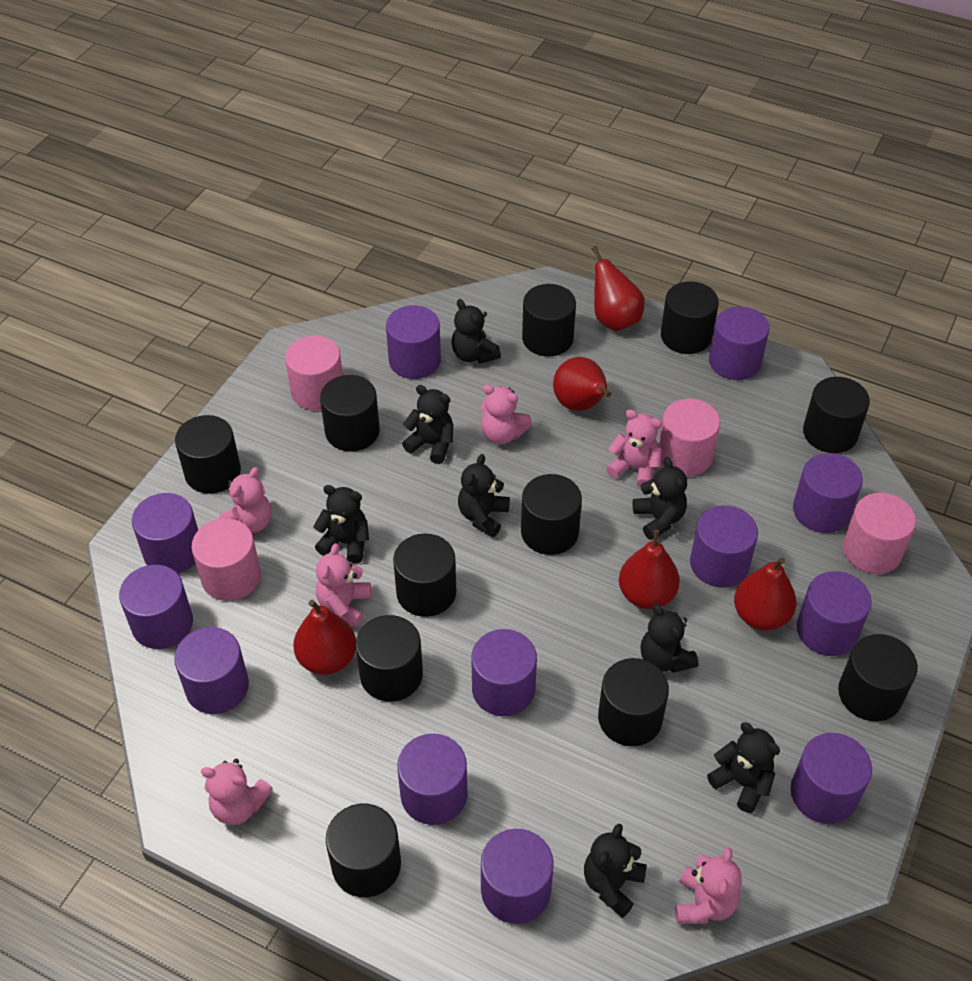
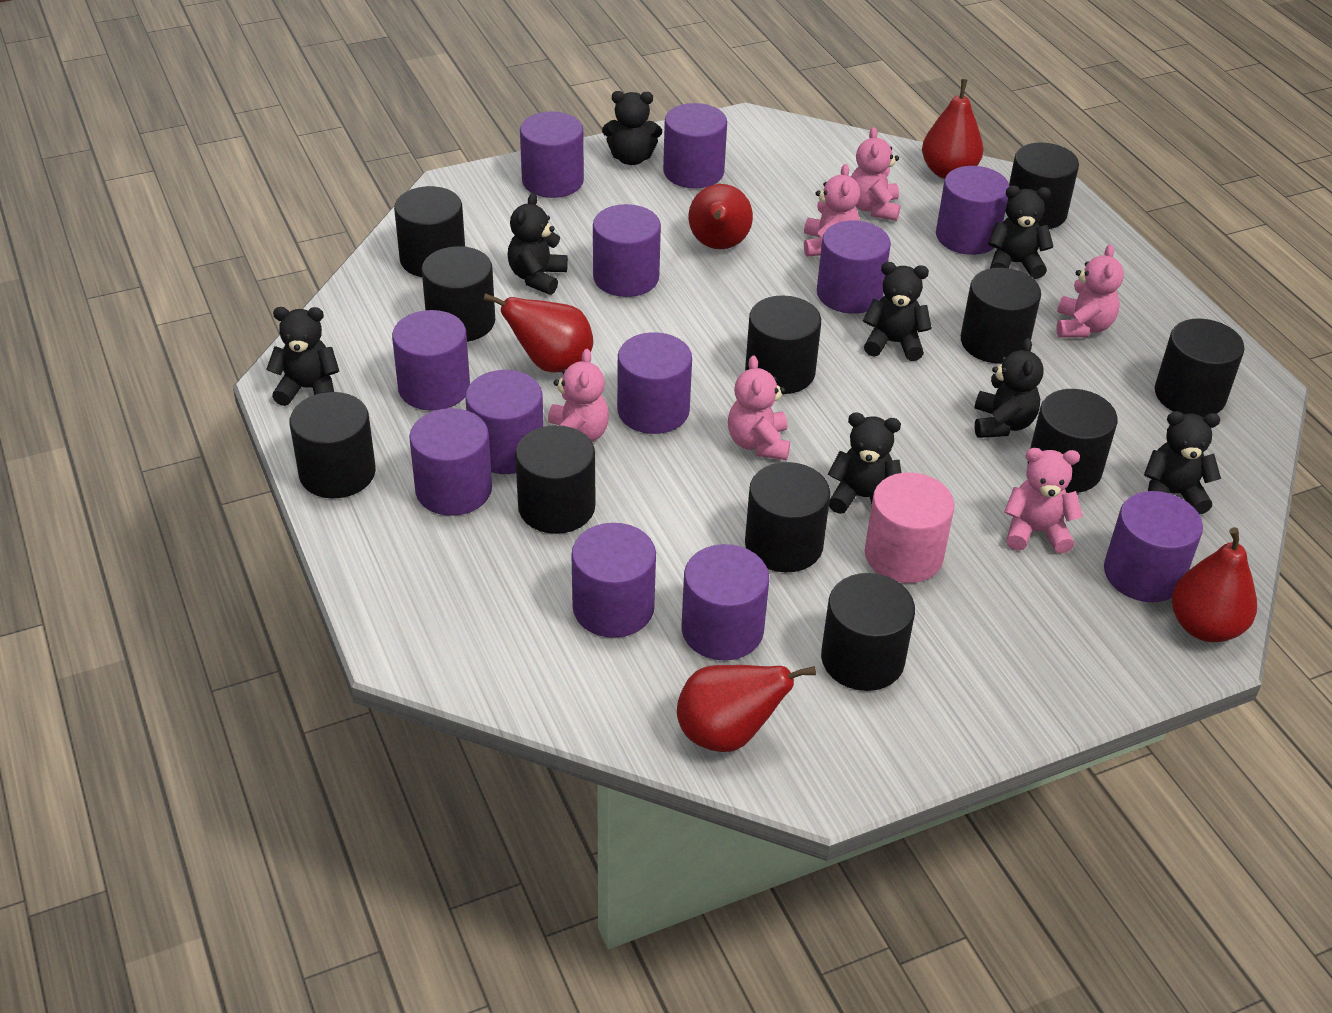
pink cylinder: [191,518,261,601] [285,336,343,411] [658,399,720,476] [843,493,916,574] = 4 -> [865,472,954,583] = 1

